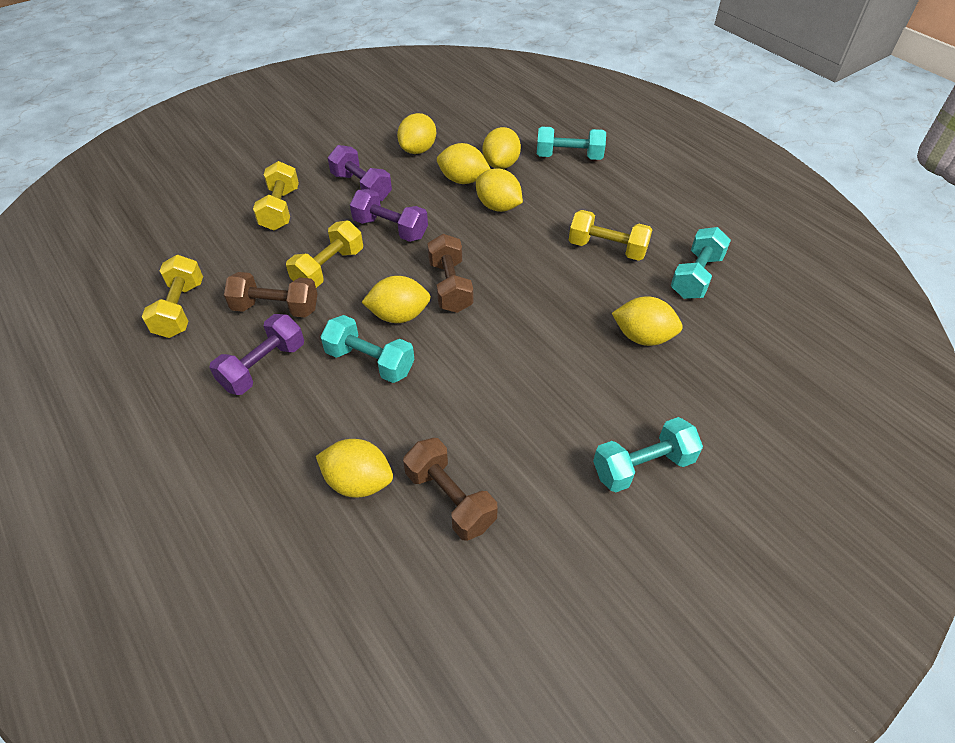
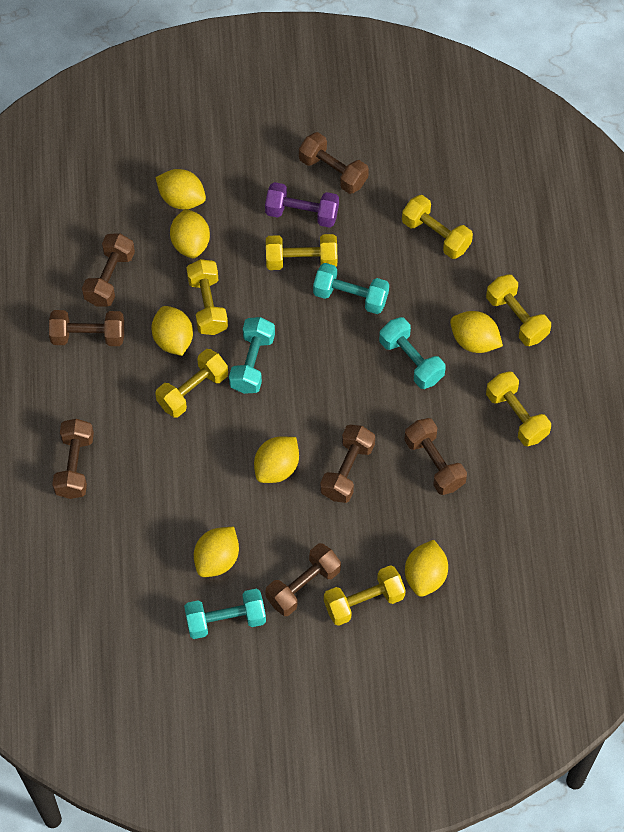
brown dumbbell: [224,272,317,318] [403,438,498,541] [427,234,473,313] = 3 -> [49,310,124,346] [52,419,94,499] [82,233,135,307] [265,543,341,616] [299,132,369,194] [320,425,375,503] [404,418,467,495] = 7
purple dumbbell: [209,314,304,395] [328,145,392,202] [350,189,428,242] = 3 -> [265,182,339,228] = 1
yellow dumbbell: [142,255,203,338] [253,161,299,231] [286,220,363,288] [569,210,652,261] = 4 -> [155,349,228,418] [186,259,228,335] [266,234,337,270] [324,565,406,626] [402,195,473,259] [486,274,551,346] [486,371,551,446] = 7

